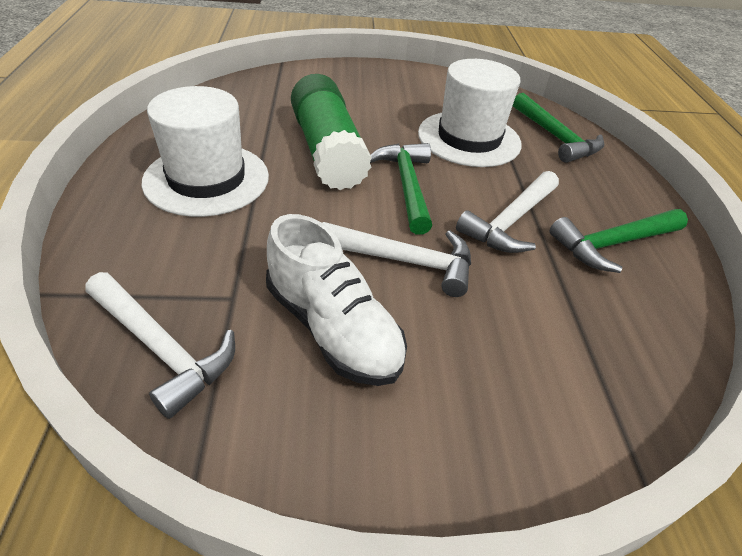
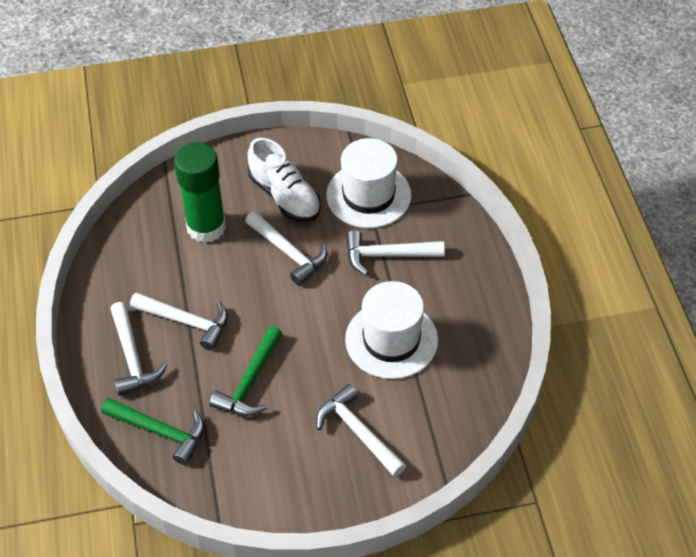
green hammer: [370,143,432,235] [513,93,604,163] [550,209,688,273] = 3 -> [101,398,204,465] [209,326,283,416] = 2
white hammer: [85,272,235,419] [322,222,471,297] [456,171,559,253] = 3 -> [110,302,167,396] [130,293,228,351] [245,211,327,285] [316,384,406,477] [346,230,445,275] = 5

